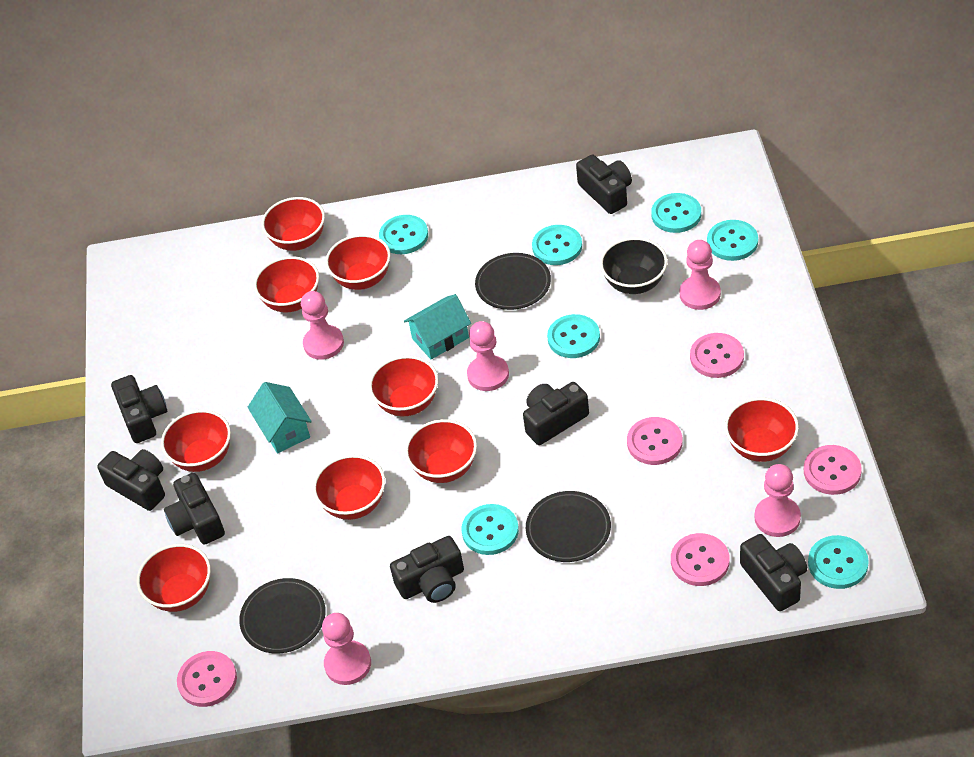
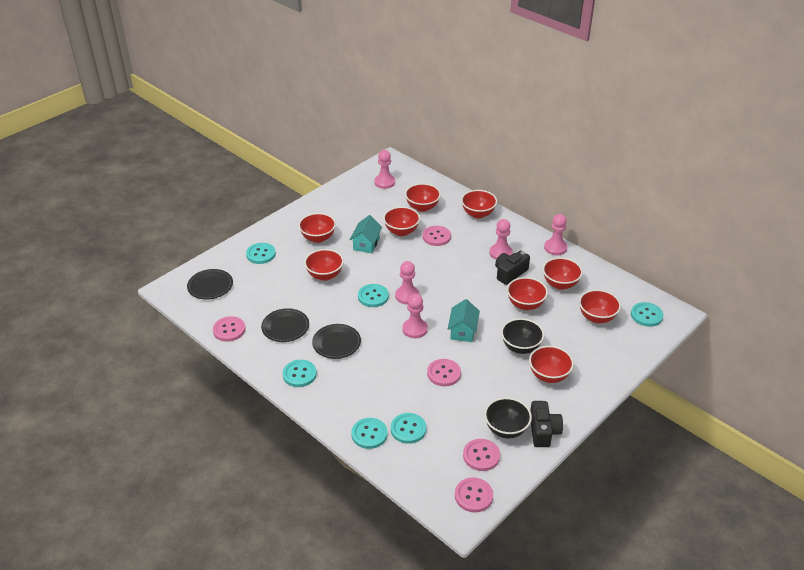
black bowl: [600,237,668,294] = 1 -> [484,397,532,438] [501,318,544,354] = 2
black camera: [97,449,165,511] [111,375,167,443] [164,473,225,545] [390,536,464,603] [523,382,589,445] [576,154,632,214] [740,534,807,611] = 7 -> [495,251,530,285] [530,401,563,447] = 2
turquoise button: [379,215,428,254] [462,504,519,555] [532,225,582,265] [547,314,600,358] [651,193,701,233] [707,220,758,261] [808,535,869,589] = 7 -> [246,243,276,264] [283,360,317,387] [351,418,388,449] [358,284,389,307] [391,413,426,444] [631,302,664,327] = 6

